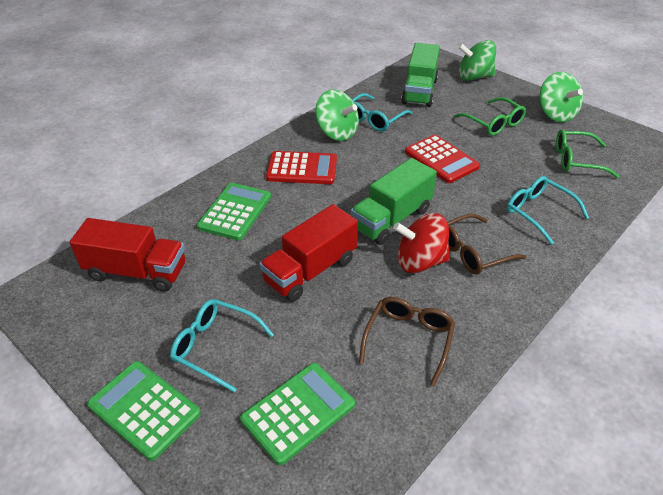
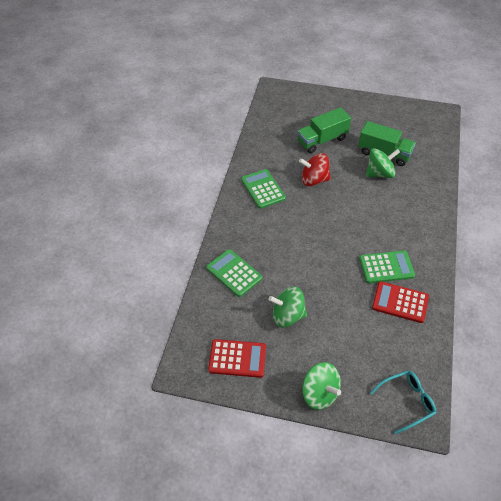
brown glasses: [359,297,455,387] [447,213,526,274] = 2 -> none = 0
green glasses: [454,97,526,136] [556,129,619,178] = 2 -> none = 0
red truck: [69,218,185,292] [259,204,358,302] = 2 -> none = 0
turquoise glasses: [170,299,274,393] [352,93,413,132] [507,176,589,245] = 3 -> [370,370,436,434] = 1

